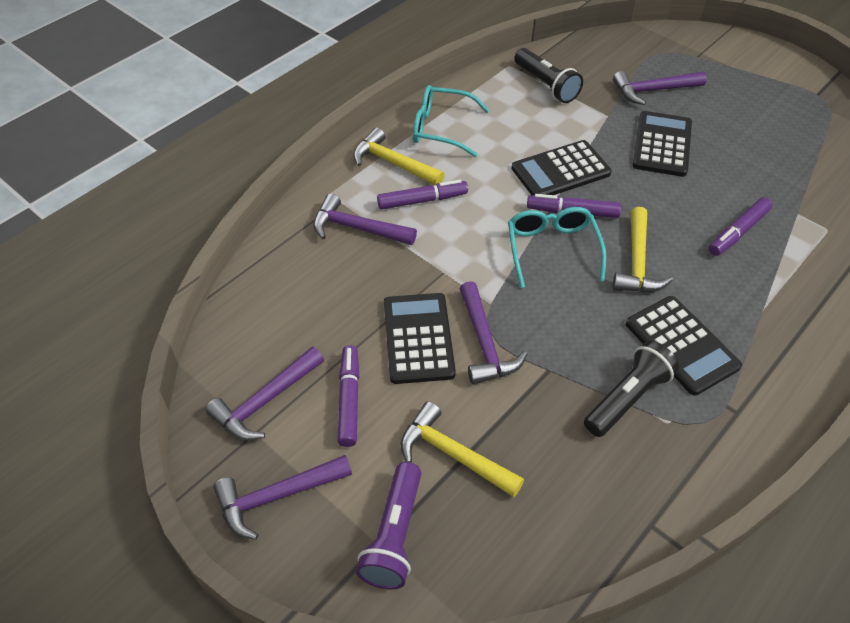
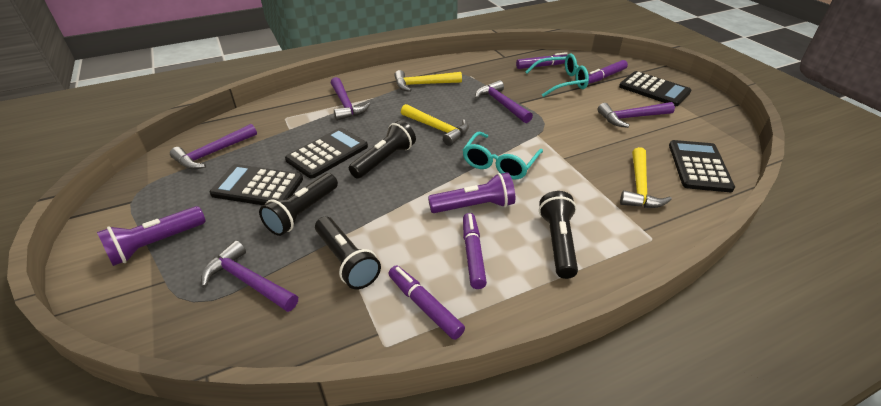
black flashlight: [514,48,583,103] [584,341,679,437] = 2 -> [259,173,338,236] [315,217,381,289] [349,120,416,179] [539,191,578,279] = 4
purple flashlight: [356,462,421,590] = 1 -> [97,206,206,266] [428,172,515,213] = 2

